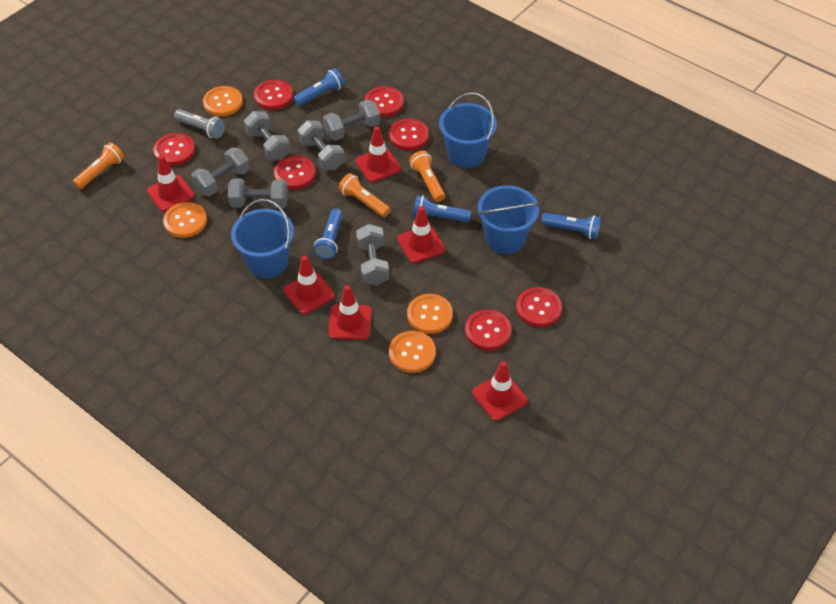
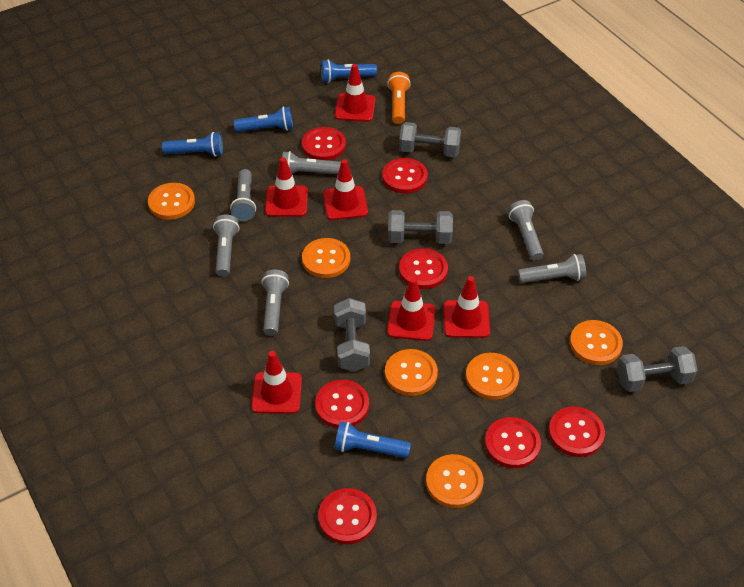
blue bucket: [231,199,294,278] [439,92,497,168] [477,185,540,254] = 3 -> none = 0
grey dumbbell: [191,147,250,196] [228,178,288,209] [244,111,291,160] [298,120,345,170] [323,99,380,141] [356,224,389,286] = 6 -> [334,298,370,372] [388,210,453,244] [399,122,461,157] [617,346,698,392] = 4
grey flashlight: [174,109,225,139] = 1 -> [213,214,239,277] [230,169,256,221] [262,270,289,336] [282,151,341,174] [508,200,544,261] [518,254,586,283] = 6
orange button: [163,202,207,238] [203,86,243,116] [389,331,436,373] [407,294,453,334] = 4 -> [148,183,195,220] [302,238,350,278] [385,349,438,396] [426,454,483,508] [466,353,519,400] [570,320,623,365] = 6
orange flashlight: [73,142,124,189] [338,173,390,217] [409,151,445,202] = 3 -> [387,72,411,124] = 1

